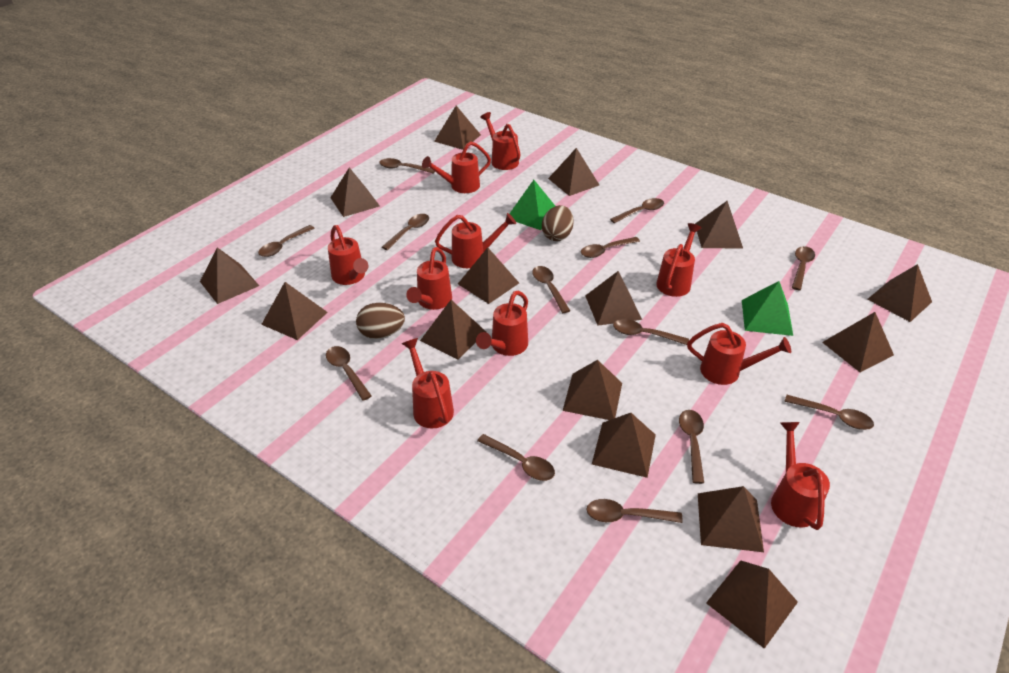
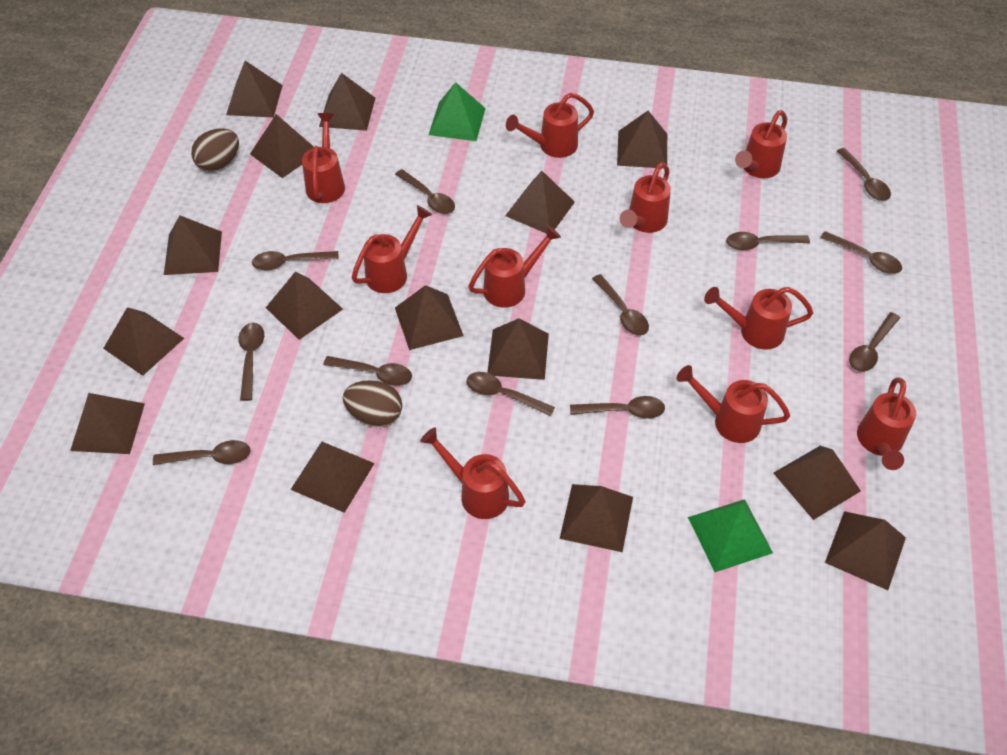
brown spoon: [258,225,314,257] [326,346,372,401] [379,158,435,174] [382,214,429,250] [477,434,555,481] [532,266,570,313] [581,237,640,258] [586,499,683,523] [610,198,664,223] [613,319,689,345] [679,410,704,484] [784,395,874,430] [792,246,815,290] = 13 -> [153,440,251,465] [238,323,264,401] [252,251,339,270] [323,356,412,386] [395,169,455,214] [466,372,555,417] [570,396,665,419] [592,274,649,336] [726,232,810,250] [820,231,902,274] [837,148,891,201] [849,312,900,372] = 12

